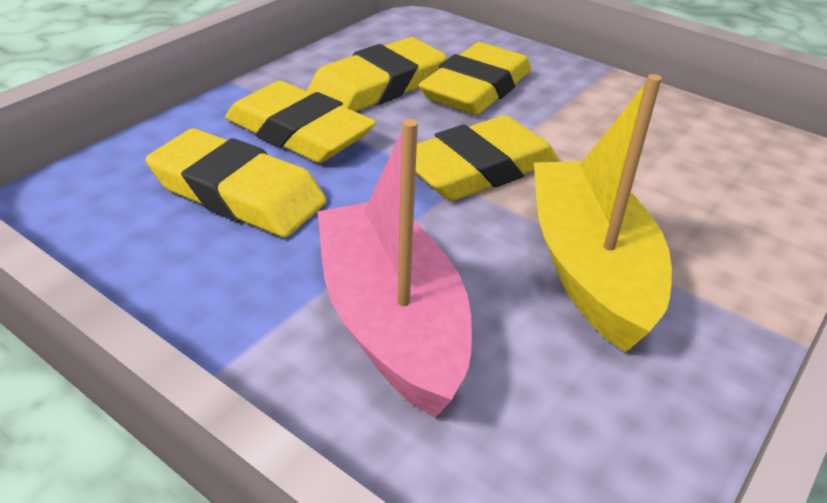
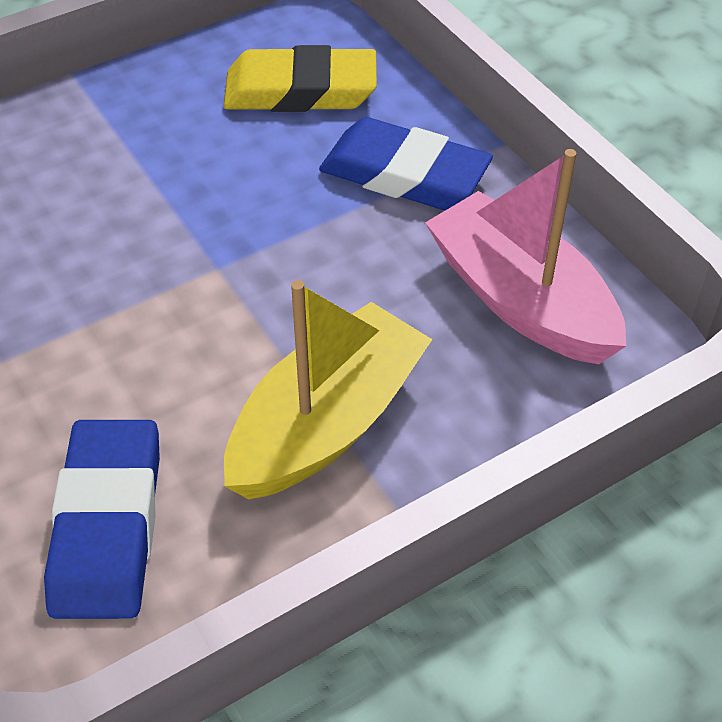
blue eraser: none = 0 -> [44,420,160,619] [319,117,493,210] = 2
yellow eraser: [145,128,326,237] [225,81,376,163] [307,37,447,112] [416,115,559,201] [419,42,531,115] = 5 -> [224,45,377,112] = 1

